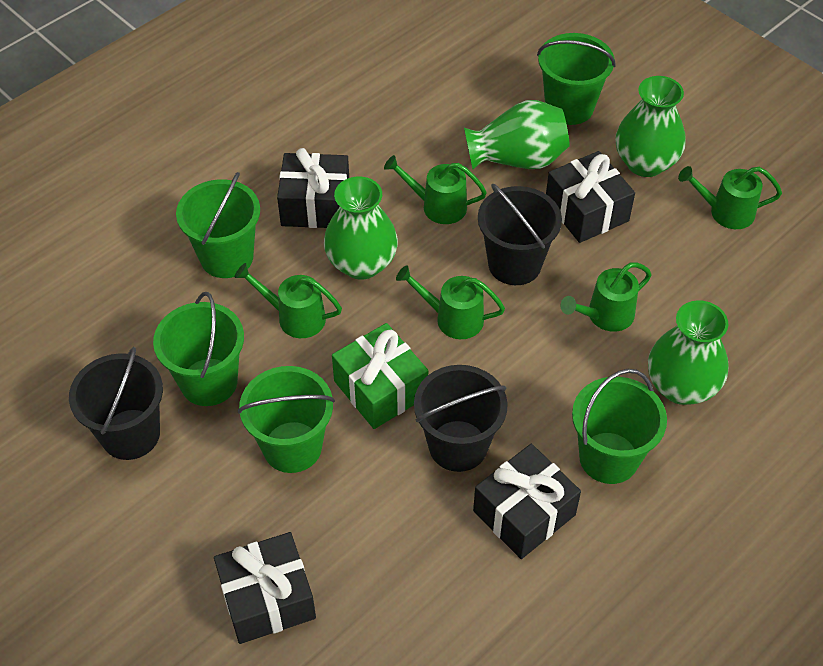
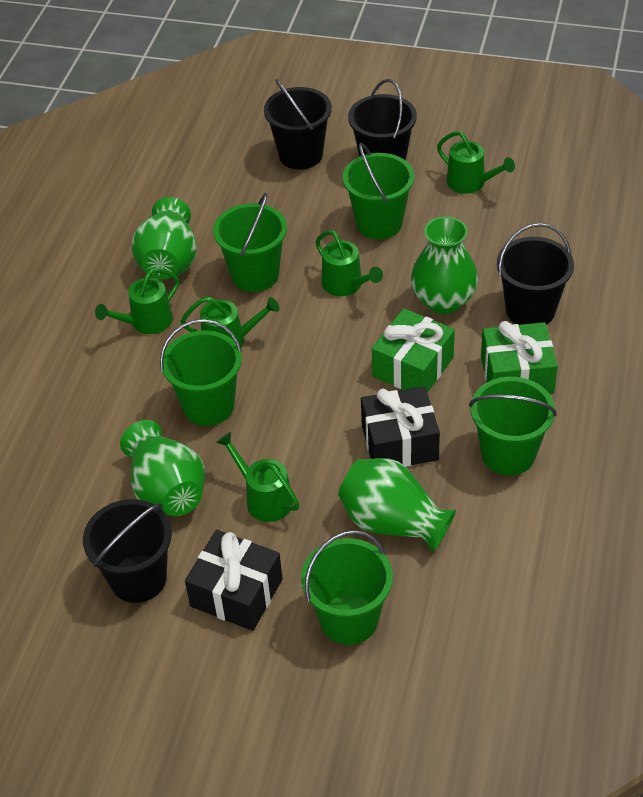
black bucket: [69,347,163,460] [414,365,508,472] [478,184,562,285] = 3 -> [83,499,172,603] [264,79,332,169] [348,79,417,160] [497,223,574,325] = 4
black gift: [214,532,316,644] [277,148,349,228] [473,444,581,559] [546,151,635,243] = 4 -> [185,530,283,631] [361,386,440,467] = 2
green gift: [332,323,428,429] = 1 -> [372,308,455,393] [481,321,558,394] = 2

